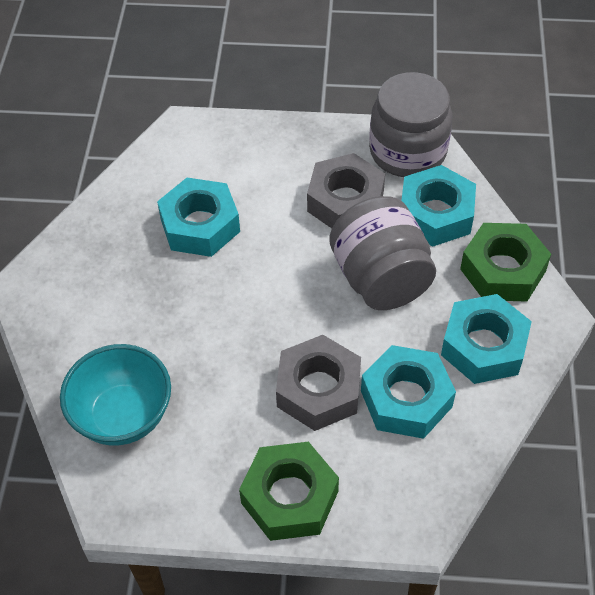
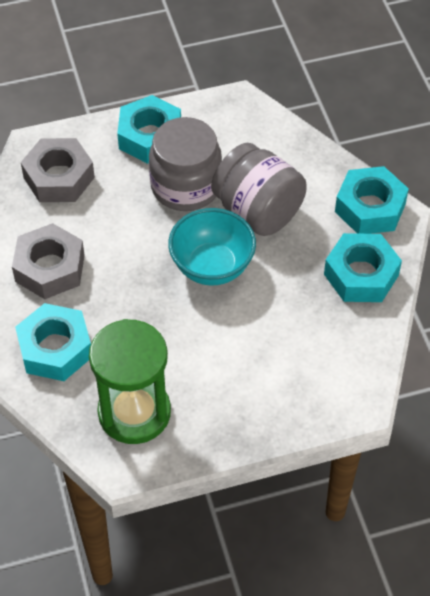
green hourglass: none = 0 -> [89,319,171,444] = 1
green nut: [239,442,339,541] [460,223,551,302] = 2 -> none = 0

